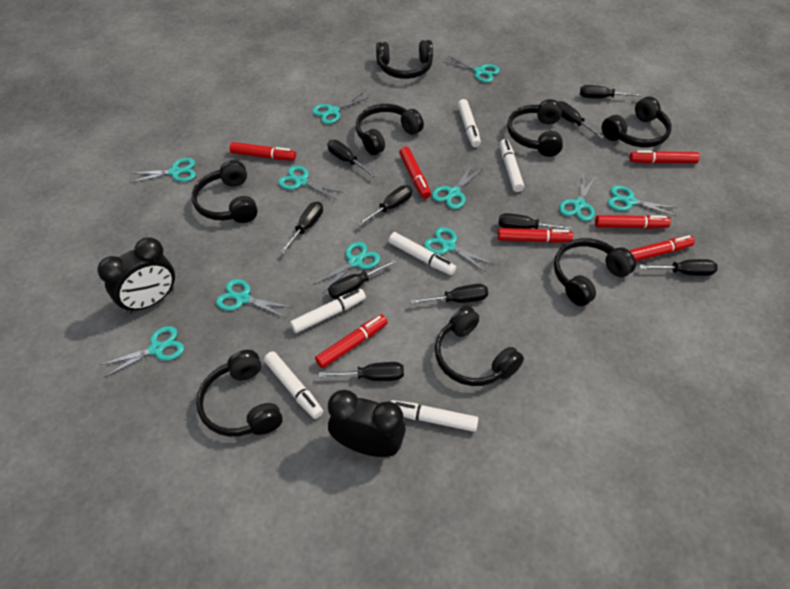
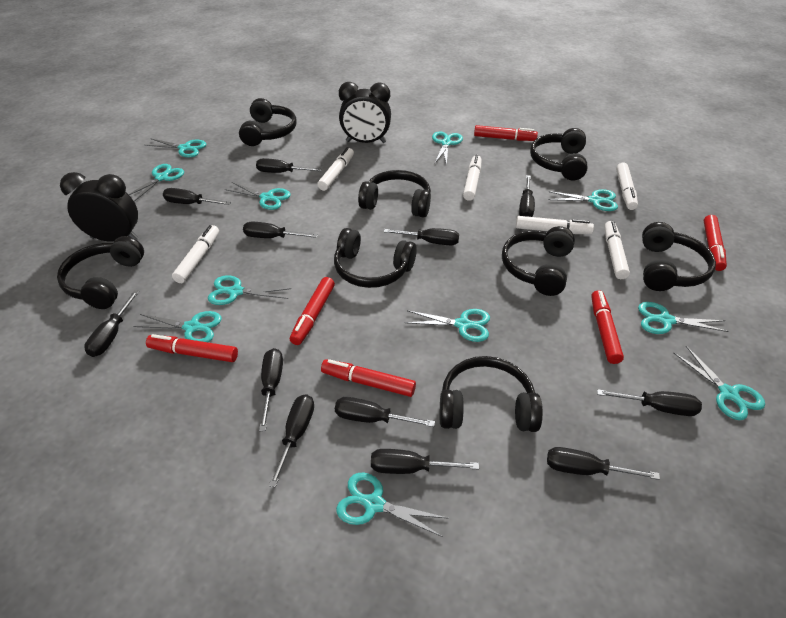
black screwdriver: [280,202,323,254] [319,362,404,381] [327,140,376,177] [328,259,397,299] [357,185,413,226] [410,284,488,304] [499,213,571,230] [559,101,604,139] [580,85,642,98] [639,259,718,276] = 10 -> [84,290,139,357] [163,188,231,205] [243,222,318,238] [256,158,322,173] [259,348,283,431] [269,394,314,487] [335,397,435,427] [371,449,479,474] [384,228,459,245] [519,175,535,217] [547,447,660,480] [597,389,702,416] = 12
red marker: [230,142,296,161] [315,314,388,368] [399,147,431,199] [498,228,573,243] [595,215,671,229] [629,150,700,164] [629,235,695,261] = 7 -> [146,334,238,362] [290,277,335,345] [321,359,416,397] [474,125,538,141] [591,290,624,364] [704,215,727,271] = 6

